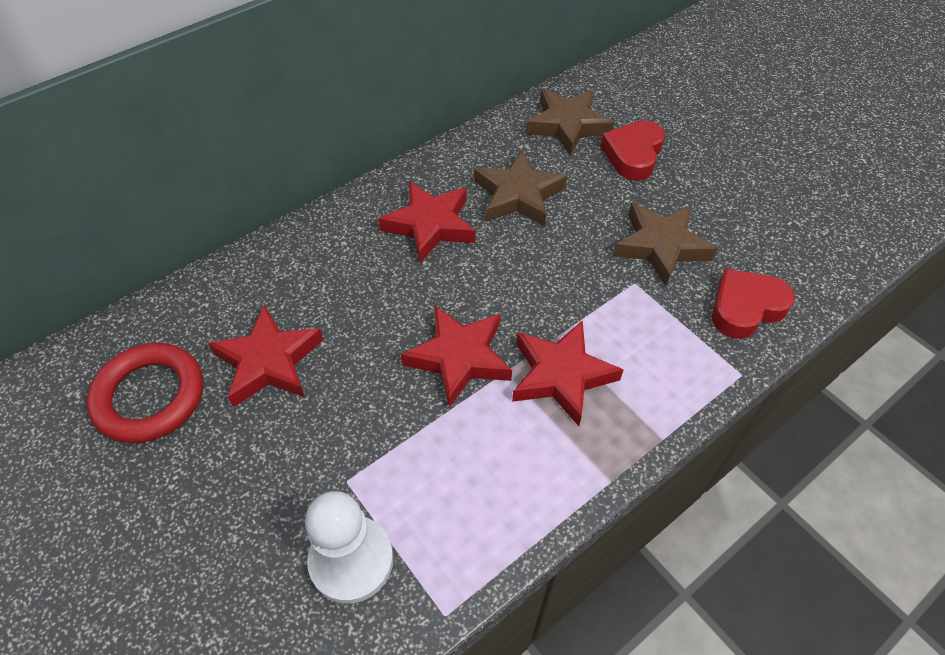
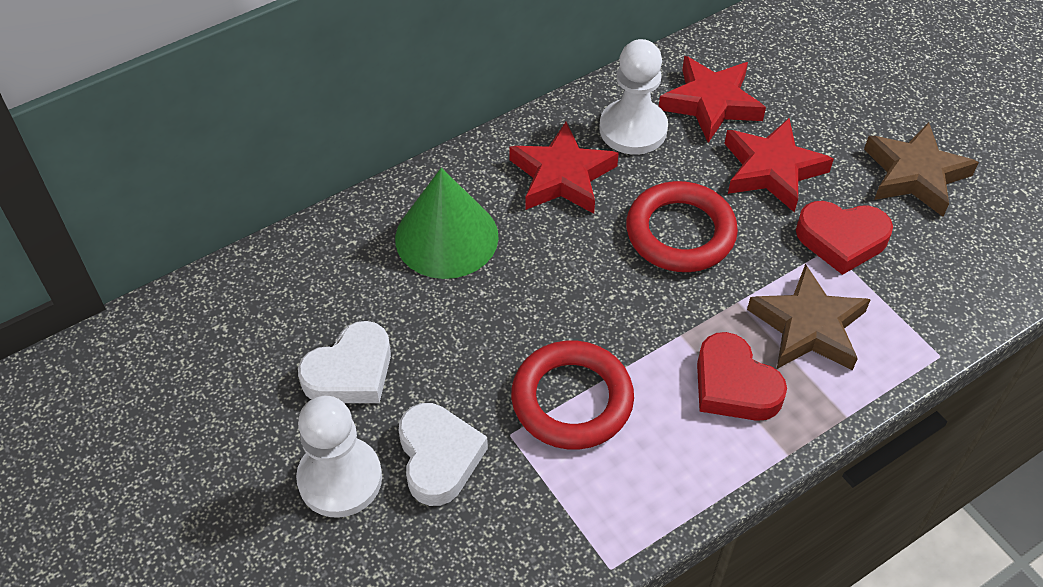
brown star: [474,150,567,227] [526,89,614,156] [613,202,717,286] = 3 -> [747,264,871,371] [864,122,979,217] = 2
green cone: none = 0 -> [395,168,499,279] = 1
red ring: [87,343,203,443] = 1 -> [511,341,634,450] [626,181,738,272] = 2
red star: [208,304,323,407] [379,181,475,263] [401,306,512,408] [512,320,624,426] = 4 -> [509,122,619,214] [659,56,766,143] [724,118,834,212] = 3
white heart: none = 0 -> [298,321,391,403] [399,403,488,506] = 2
white pawn: [305,491,393,604] = 1 -> [296,396,382,518] [599,39,668,155] = 2

